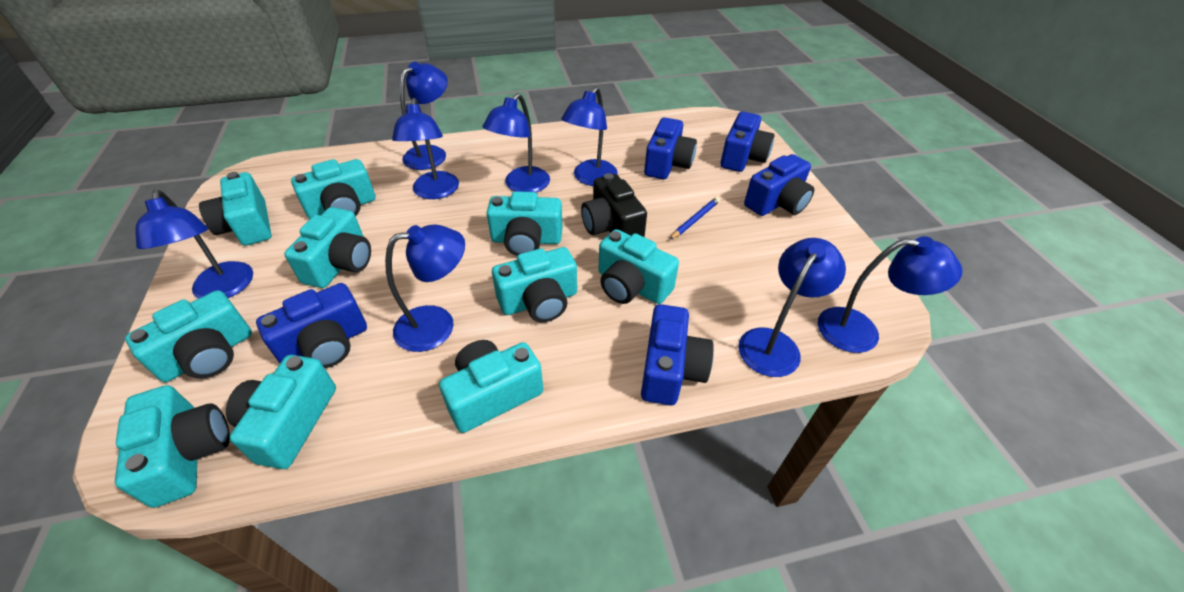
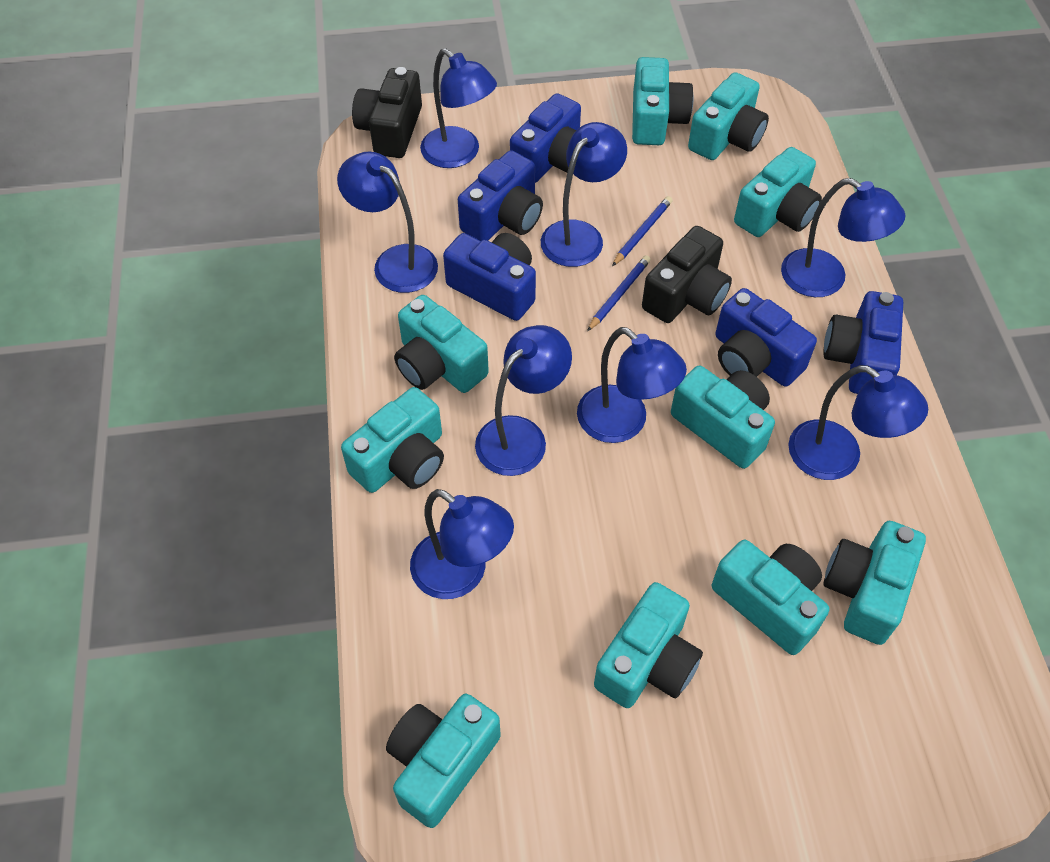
black camera: [581,173,647,237] = 1 -> [352,67,422,158] [642,226,732,323] = 2
blue pencil: [669,197,720,240] = 1 -> [587,255,651,331] [612,196,673,266] = 2

